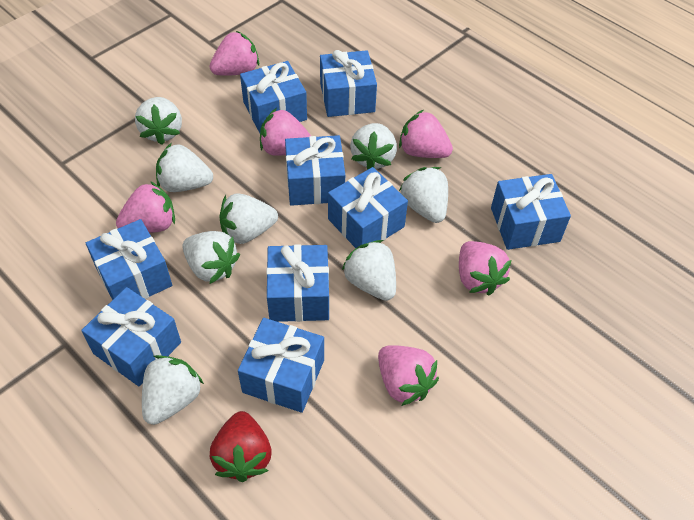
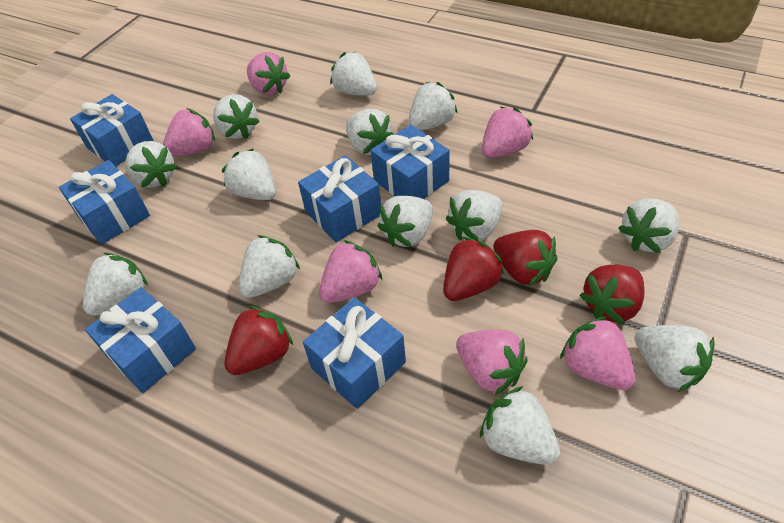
blue gift: [81,287,181,386] [86,219,172,300] [238,318,324,413] [240,61,307,133] [266,245,329,322] [285,135,345,206] [320,50,377,117] [328,167,408,248] [491,174,571,250] = 9 -> [59,160,150,244] [70,94,154,166] [85,287,196,393] [298,155,381,242] [303,297,406,409] [370,125,450,199] = 6
red strawberry: [209,411,272,482] = 1 -> [224,306,293,375] [443,237,504,301] [493,230,558,287] [580,264,644,325] = 4
white strawberry: [135,97,182,145] [142,355,204,425] [156,143,213,192] [182,231,240,284] [219,194,278,244] [342,240,396,301] [350,123,397,169] [399,167,448,223] = 8 -> [83,253,148,316] [125,141,177,188] [213,94,260,139] [221,149,276,200] [238,235,300,298] [330,52,377,96] [346,109,394,155] [378,196,433,247] [408,82,458,131] [445,190,503,241] [480,386,560,465] [618,198,679,253] [635,325,714,392] = 13

